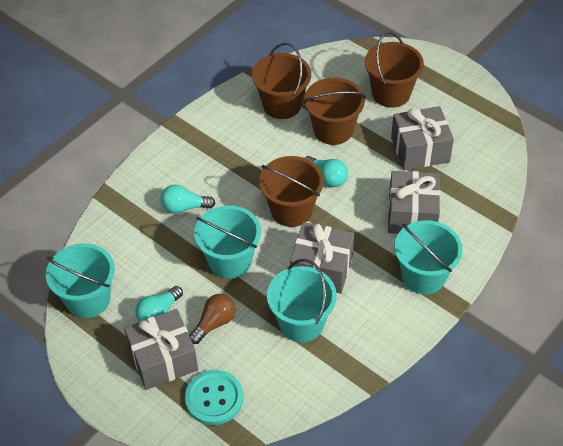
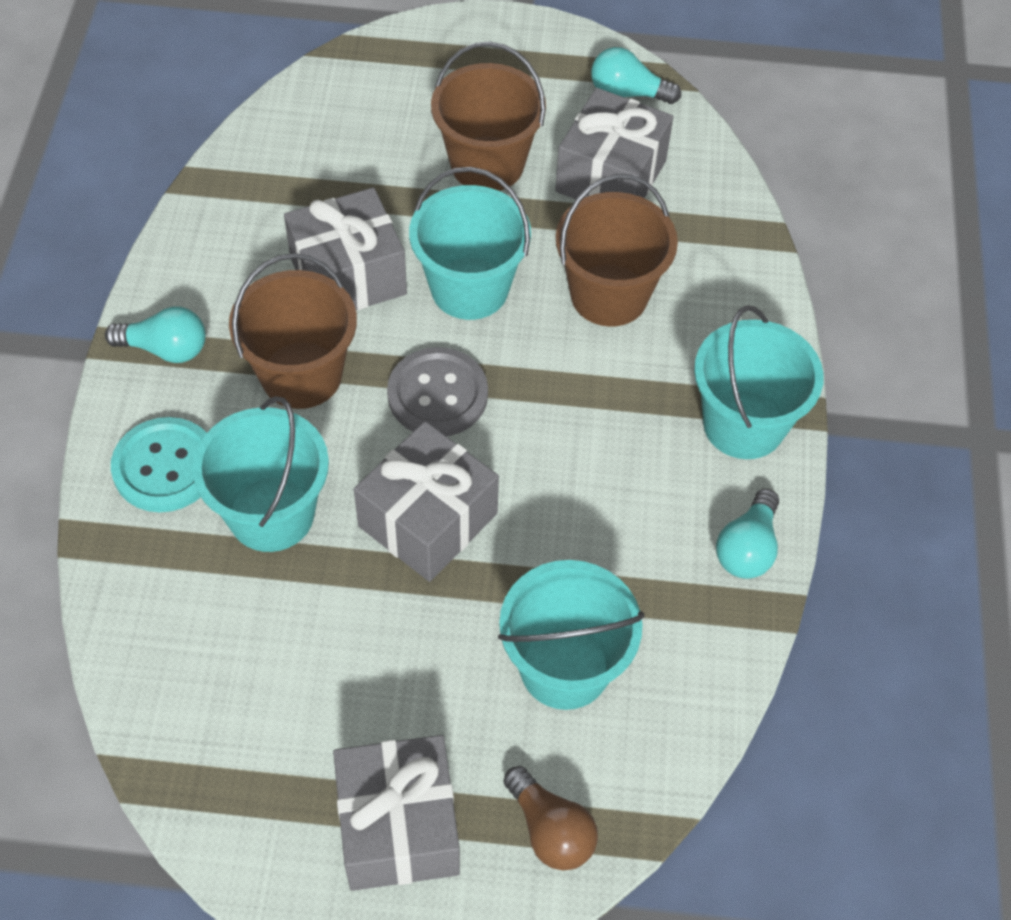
brown bucket: [252,43,311,119] [259,156,324,227] [303,78,366,145] [365,32,424,108] = 4 -> [229,253,357,409] [431,41,546,191] [556,174,678,326] = 3
grey button: none = 0 -> [387,347,488,436] = 1

